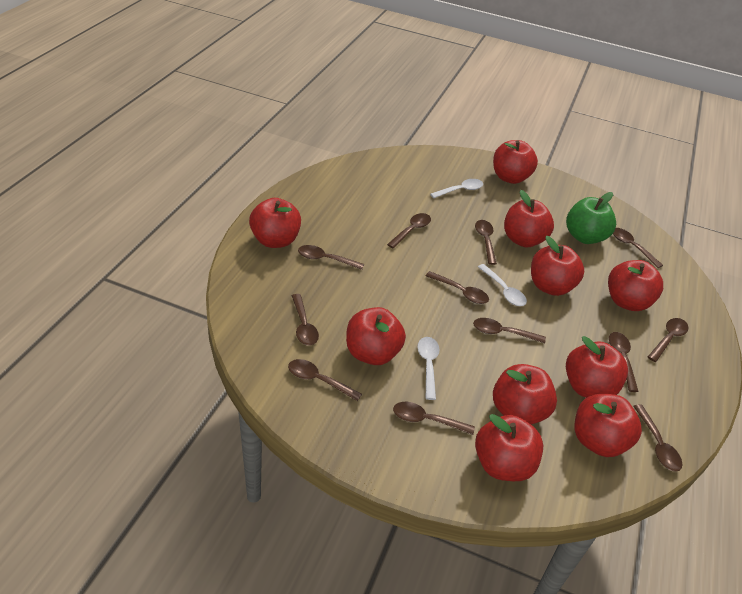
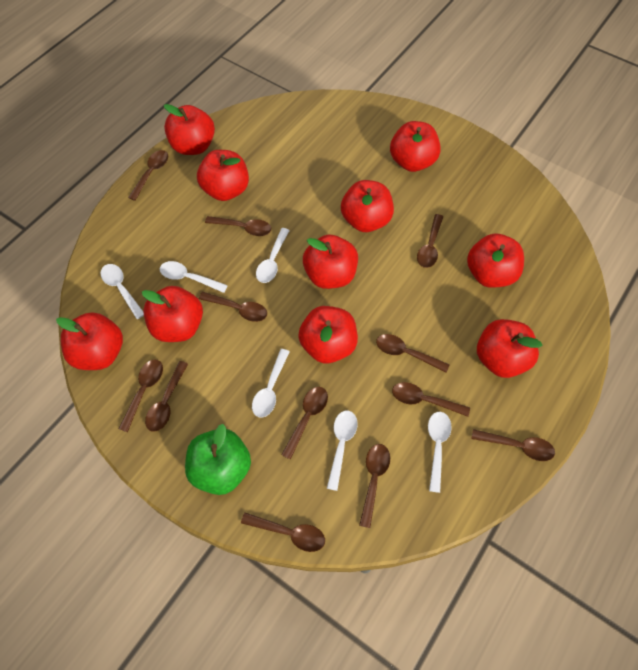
white spoon: [417,337,439,400] [430,179,483,198] [478,264,527,306] = 3 -> [100,264,144,319] [160,261,228,293] [252,349,290,418] [256,228,290,283] [327,411,358,491] [428,412,452,493] = 6

